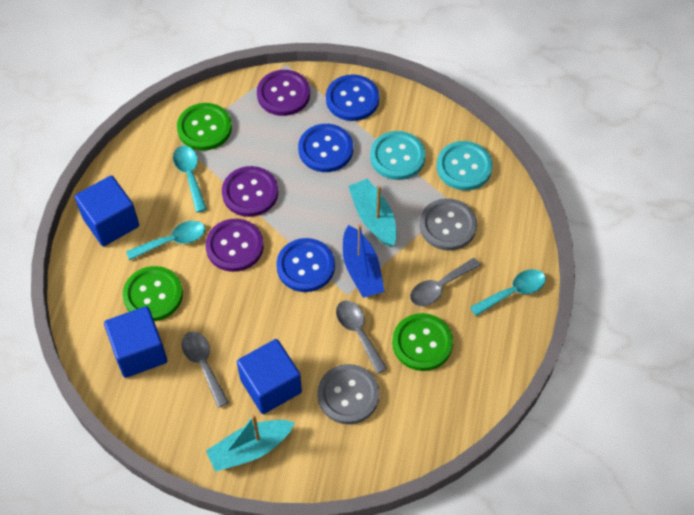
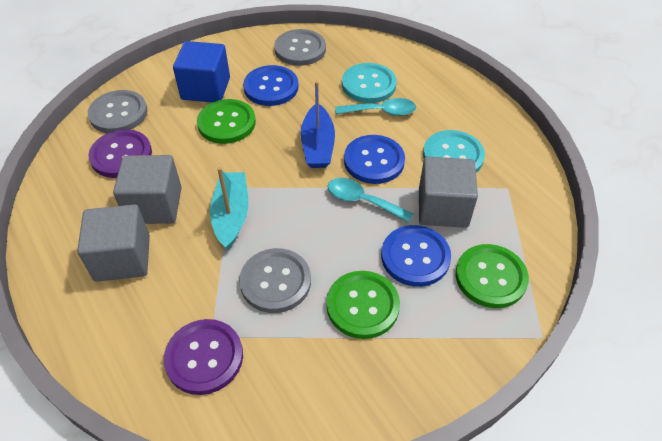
blue cube: [75,175,139,246] [104,306,167,378] [237,339,302,414] = 3 -> [173,41,230,102] = 1
grey button: [317,364,380,424] [420,198,477,251] = 2 -> [88,90,148,133] [239,248,311,313] [274,29,326,66] = 3
grey cube: none = 0 -> [77,204,150,282] [113,155,182,224] [419,156,478,228] = 3
grey spoon: [182,332,229,408] [336,300,387,374] [410,258,481,306] = 3 -> none = 0
purple button: [205,219,264,272] [222,166,278,217] [257,70,310,116] = 3 -> [88,129,152,178] [164,319,243,395] = 2
turquoise boat: [206,414,295,472] [348,178,397,247] = 2 -> [210,167,248,250] = 1
turquoise spoon: [126,221,205,260] [173,146,207,212] [470,269,546,316] = 3 -> [328,178,413,223] [335,98,416,116] = 2

